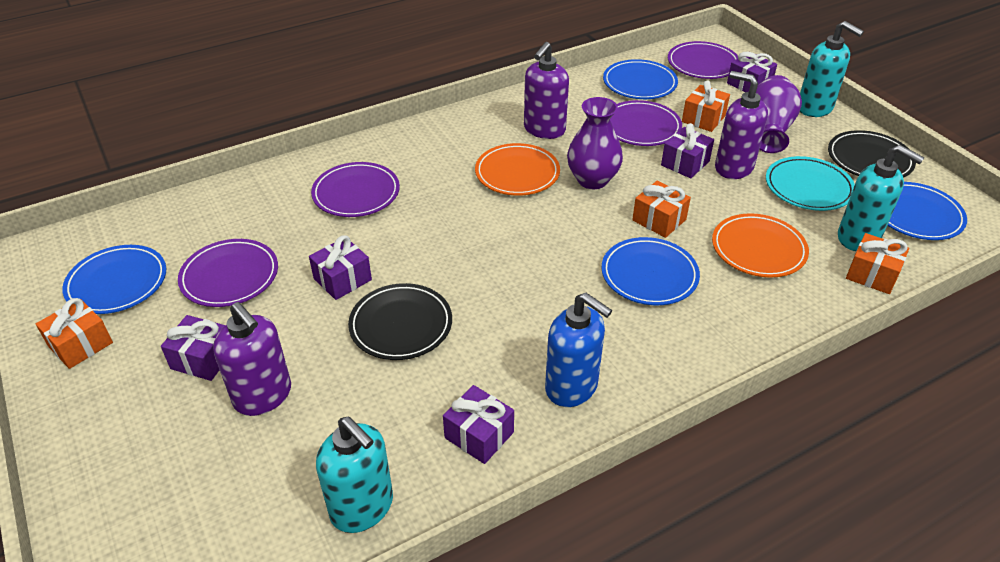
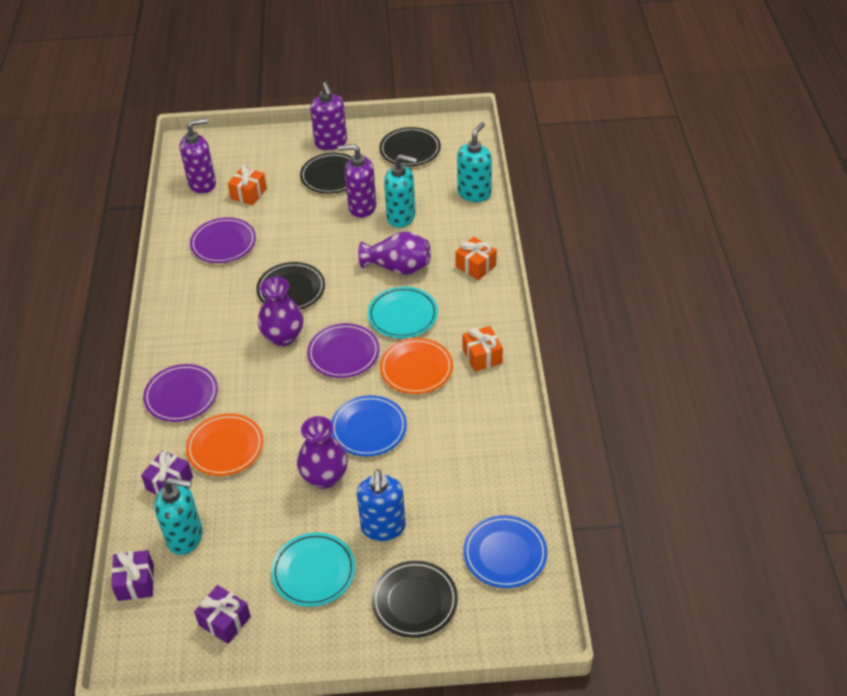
black plate: [348,283,452,360] [828,130,916,178] = 2 -> [256,262,325,310] [300,153,352,194] [372,561,458,638] [379,127,441,167] = 4
blue plate: [62,245,166,314] [601,237,700,305] [603,59,678,99] [887,182,967,240] = 4 -> [331,395,407,456] [463,515,548,588] = 2
orange gift: [36,298,113,369] [632,181,691,238] [682,81,730,132] [846,233,909,294] = 4 -> [228,164,267,205] [455,237,497,280] [462,326,503,372] = 3
purple gift: [161,315,225,381] [309,235,372,300] [443,385,514,464] [661,123,714,178] [727,52,777,92] = 5 -> [111,550,154,601] [141,450,193,495] [194,585,251,644] = 3
purple plate: [178,239,278,307] [311,162,400,217] [610,100,682,146] [668,41,738,79] = 4 -> [143,364,218,422] [190,217,256,263] [307,323,380,378] = 3
purple vase: [567,97,623,189] [756,75,802,153] = 2 -> [258,277,303,346] [297,416,348,489] [358,231,431,275] = 3
turquoise plate: [766,156,855,211] = 1 -> [271,532,355,607] [368,287,438,338] = 2

